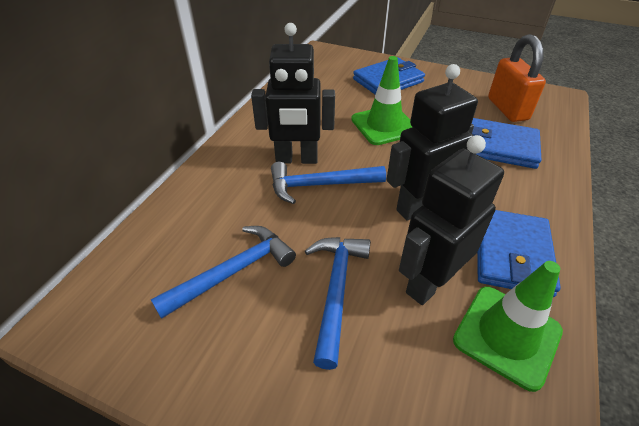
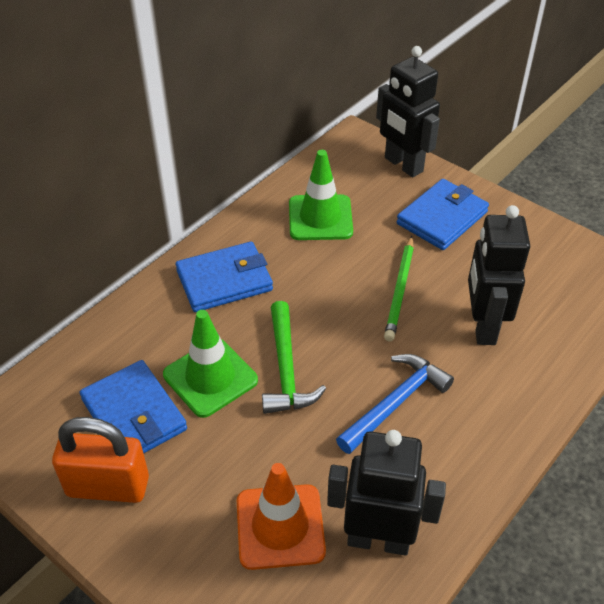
blue hammer: [151,226,296,319] [271,162,386,204] [305,237,371,370] = 3 -> [336,354,454,454] = 1
green hammer: none = 0 -> [262,301,326,414] = 1
green pencil: none = 0 -> [384,236,414,342] = 1
orange traffic cone: none = 0 -> [237,463,326,570] = 1

